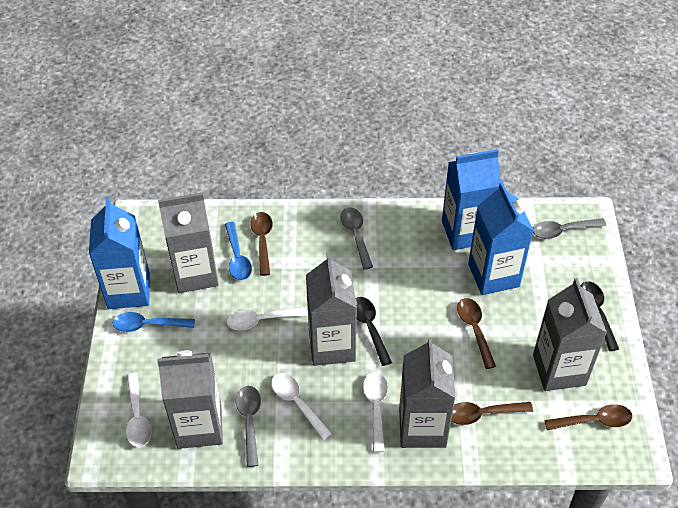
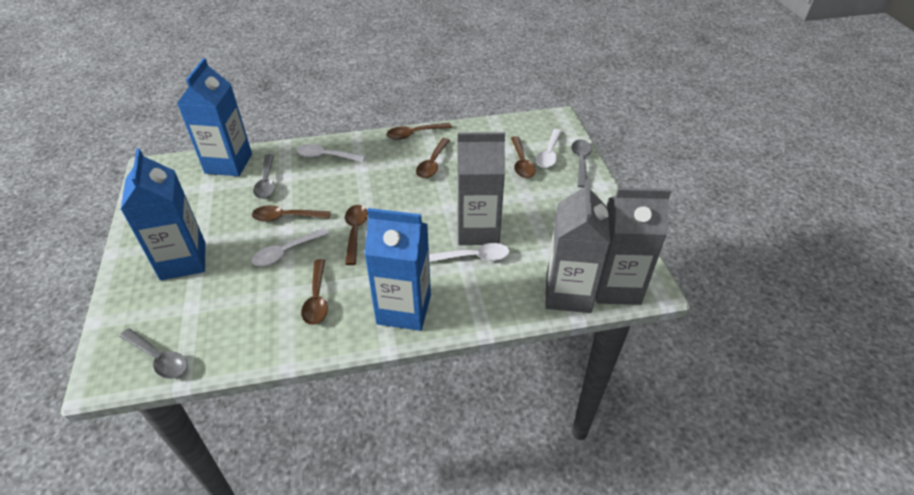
black spoon: [355,297,392,366] [580,281,619,351] = 2 -> none = 0
blue spoon: [112,312,195,332] [225,222,252,280] = 2 -> none = 0
brown spoon: [250,212,273,276] [451,402,533,425] [457,298,496,369] [544,404,632,430] = 4 -> [252,205,331,222] [301,259,328,325] [345,205,368,265] [387,123,452,140] [416,138,450,178] [511,136,536,178] = 6
grey carton: [157,350,223,449] [158,192,219,293] [306,253,357,366] [399,337,456,448] [533,278,607,391] = 5 -> [457,132,505,245] [545,179,610,313] [595,188,671,305] = 3

